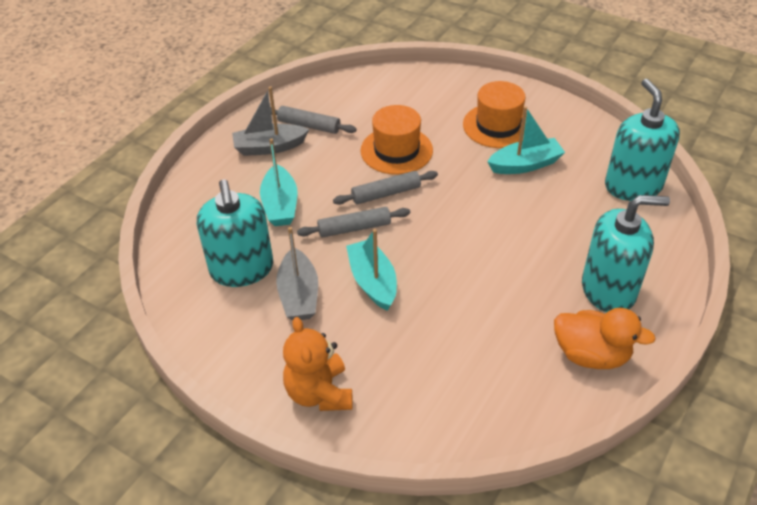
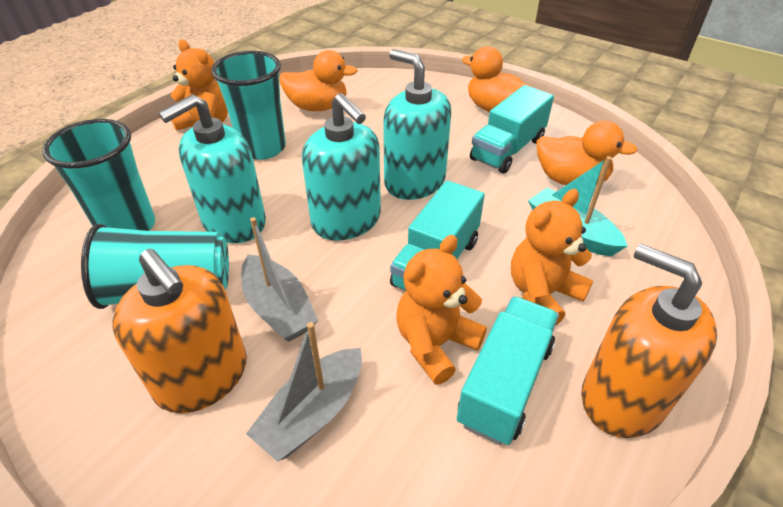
grey rolling pin: [270,106,356,134] [297,207,410,238] [333,171,438,205] = 3 -> none = 0
orange duck: [554,308,656,369] = 1 -> [279,50,358,111] [462,46,531,112] [536,121,637,185] = 3
orange hat: [360,105,433,175] [463,81,527,148] = 2 -> none = 0
orange soap dispenser: none = 0 -> [112,249,247,413] [581,244,717,438] = 2
orange teddy bear: [283,317,353,411] = 1 -> [170,40,228,131] [397,235,487,385] [511,189,593,326] = 3
turquoise boat: [260,138,298,226] [346,229,397,311] [487,106,565,174] = 3 -> [528,156,627,256] = 1
turquoise cup: none = 0 -> [42,119,155,231] [81,224,229,309] [211,51,286,160] = 3
turquoise truck: none = 0 -> [390,181,485,291] [457,296,559,445] [470,85,554,173] = 3

